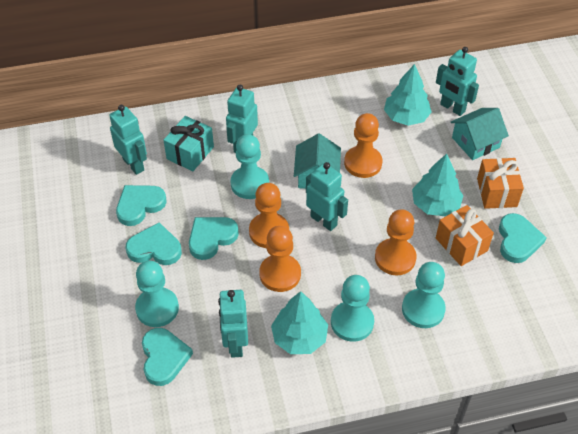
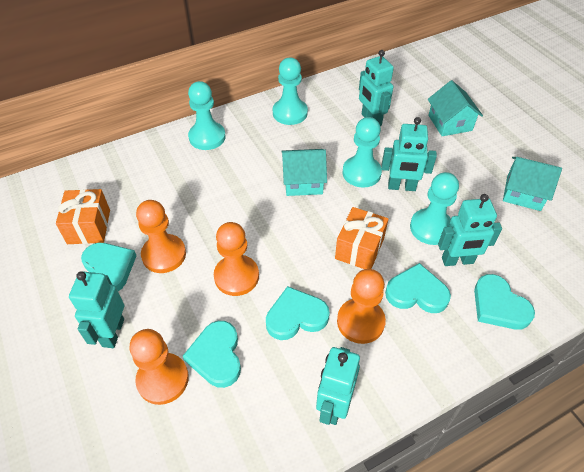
turquoise gift: [163,116,214,171] = 1 -> none = 0
turquoise house: [294,133,341,189] [451,108,509,160] = 2 -> [281,149,327,196] [428,80,483,136] [503,157,562,211] = 3
turquoise tree: [271,291,328,354] [384,64,432,126] [412,154,464,216] = 3 -> none = 0

